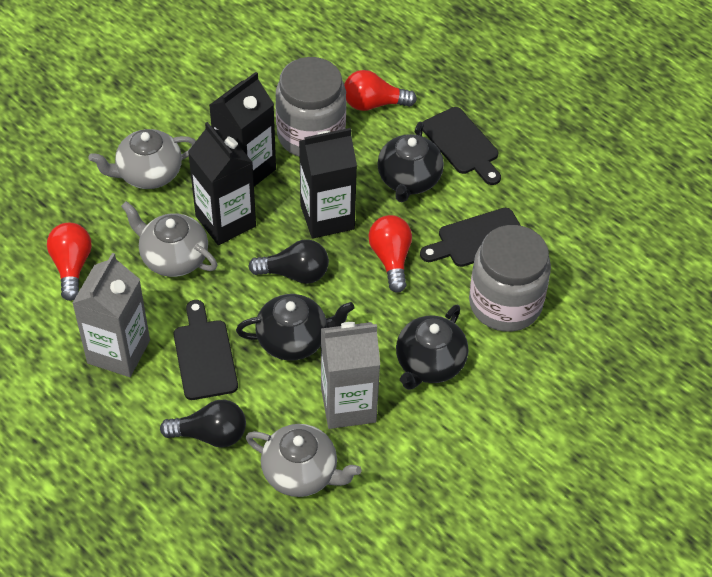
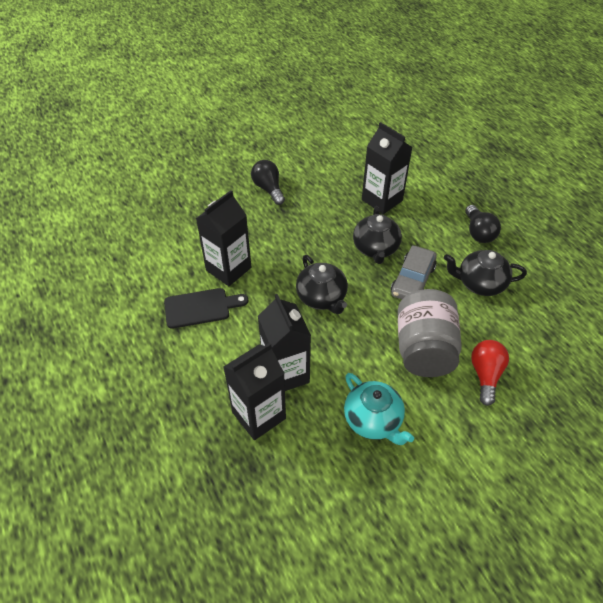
black carton: [188,122,256,245] [209,72,276,187] [299,128,357,239] = 3 -> [196,190,251,286] [224,343,286,440] [258,294,311,391] [362,122,413,214] = 4
black cutting board: [174,300,238,400] [420,208,521,267] [422,107,501,185] = 3 -> [164,288,248,329] = 1
grey car: none = 0 -> [391,245,437,299] = 1
grey carton: [72,253,150,377] [321,322,380,429] = 2 -> none = 0
grey jar: [276,57,346,157] [469,225,551,332] = 2 -> [398,289,462,377] = 1
grey teapot: [88,129,196,189] [121,201,217,277] [246,424,362,497] = 3 -> none = 0
red light bulb: [47,223,92,301] [344,70,417,111] [368,215,412,293] = 3 -> [471,340,509,406] = 1
turquoise teapot: none = 0 -> [344,373,414,445] = 1

